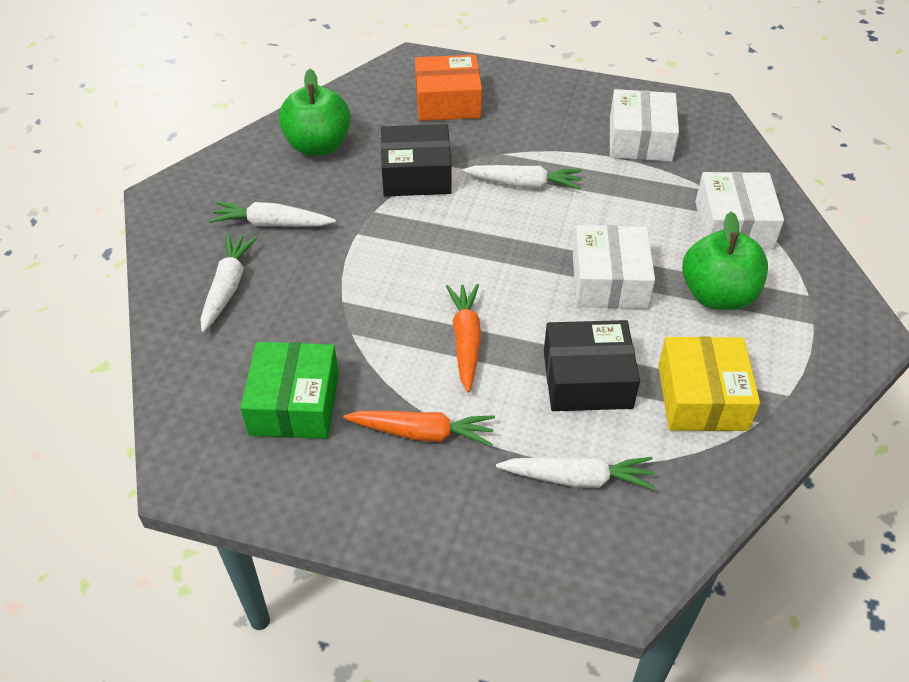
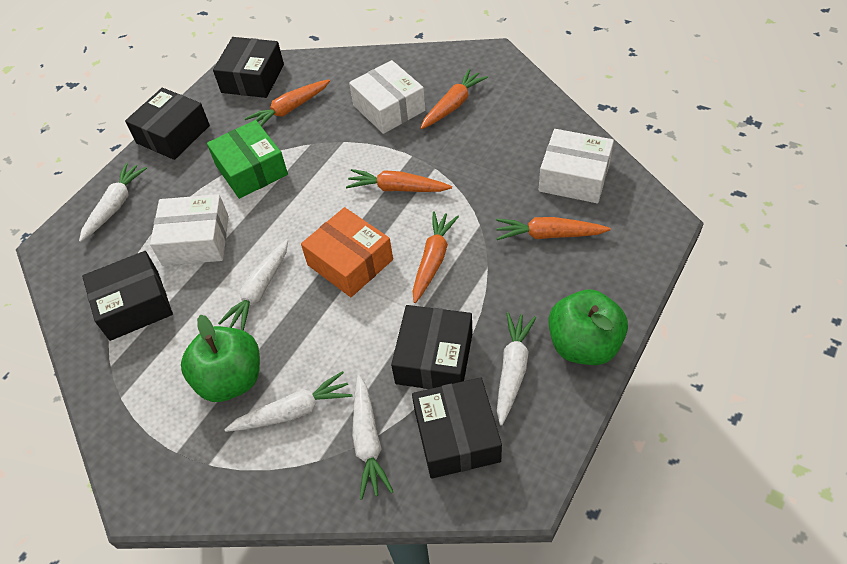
black box: [381,124,452,196] [544,320,640,411] = 2 -> [82,251,173,341] [125,88,210,160] [213,37,284,98] [391,305,473,389] [412,377,502,479] = 5
orange carrot: [343,411,495,446] [446,284,481,393] = 2 -> [244,79,330,127] [346,169,452,192] [413,211,459,303] [420,69,488,129] [496,217,611,240] = 5
white carrot: [200,234,257,332] [209,201,336,227] [461,165,582,190] [496,456,656,490] = 4 -> [79,163,147,242] [218,239,288,331] [224,371,353,432] [352,375,394,500] [497,312,536,426] = 5
yellow box: [658,336,760,431] = 1 -> none = 0

